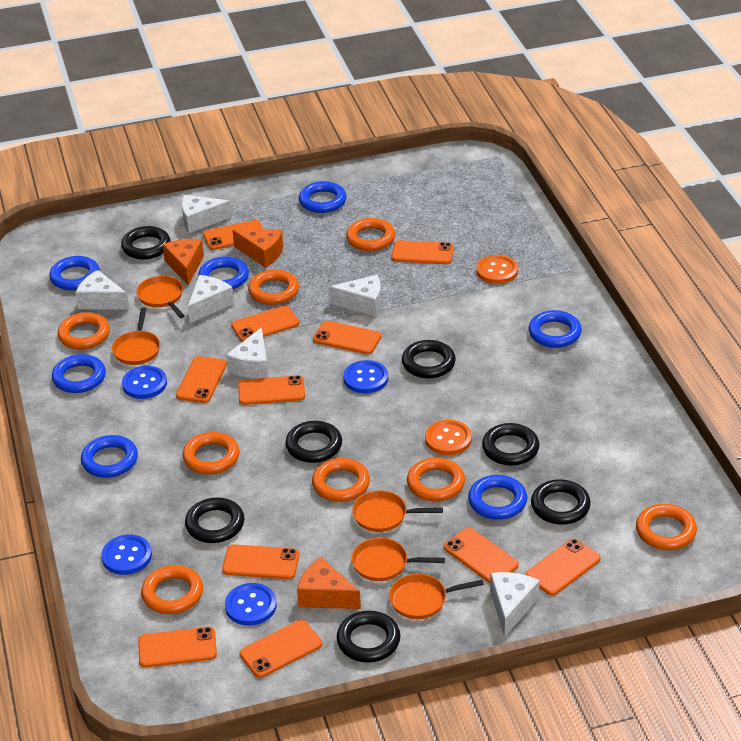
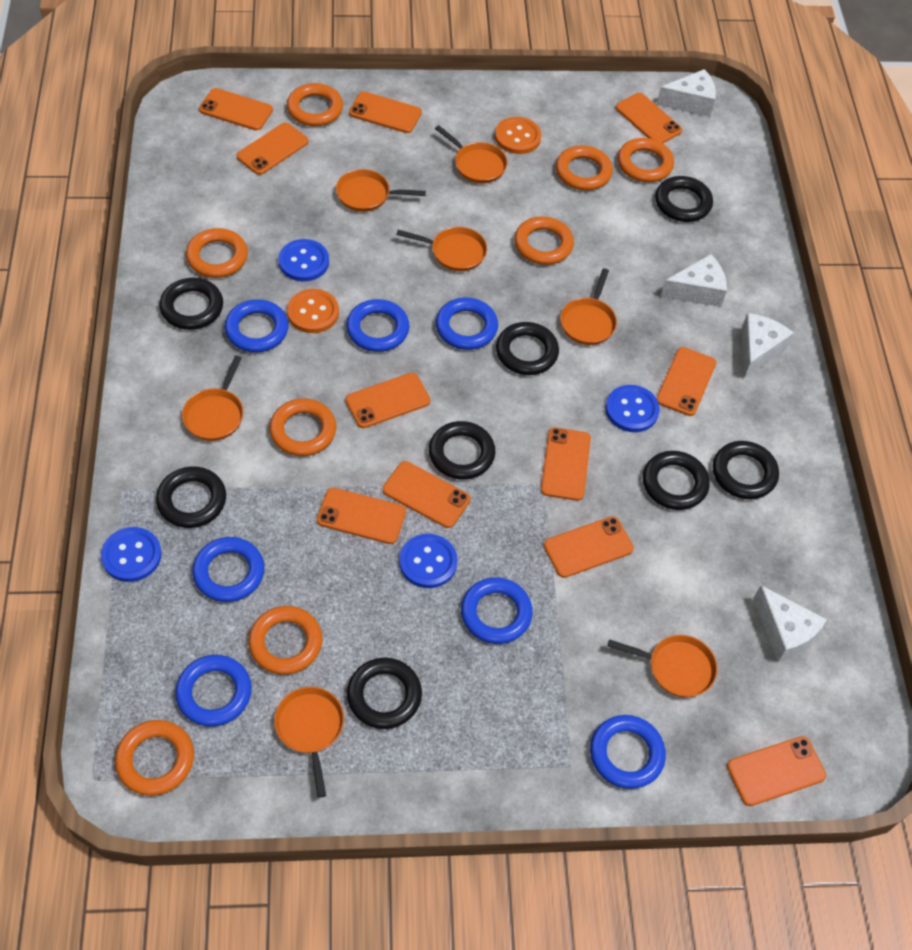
black ring: [121,226,171,259] [185,497,244,543] [285,421,342,463] [337,611,401,662] [402,340,456,378] [482,423,540,466] [531,479,591,525] = 7 -> [156,466,226,528] [159,278,223,330] [347,658,422,729] [429,421,495,480] [496,322,559,375] [643,451,710,510] [655,176,713,222] [713,441,779,499] = 8
orange cheese: [162,239,204,285] [233,229,283,268] [297,557,361,609] = 3 -> none = 0
orange pan: [112,308,160,365] [136,276,185,318] [351,538,445,581] [352,491,443,532] [389,574,484,619] = 5 -> [182,355,244,441] [274,687,344,798] [336,169,426,212] [396,227,487,271] [435,125,508,183] [560,268,617,345] [608,635,718,697] = 7
white cheese: [76,270,129,310] [182,195,232,233] [188,275,234,323] [226,327,268,379] [329,275,381,317] [490,572,540,637] = 6 -> [656,69,716,117] [661,254,727,307] [741,313,794,378] [753,585,827,662] = 4

